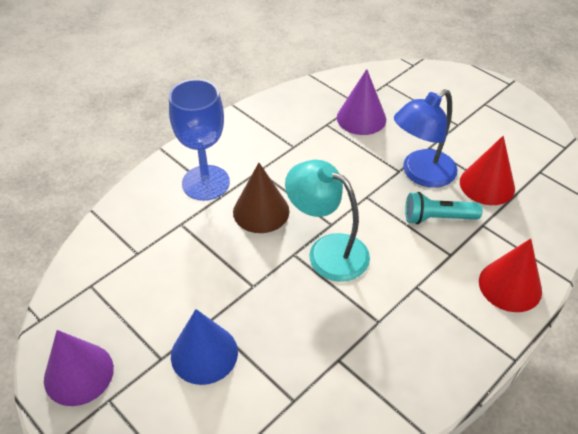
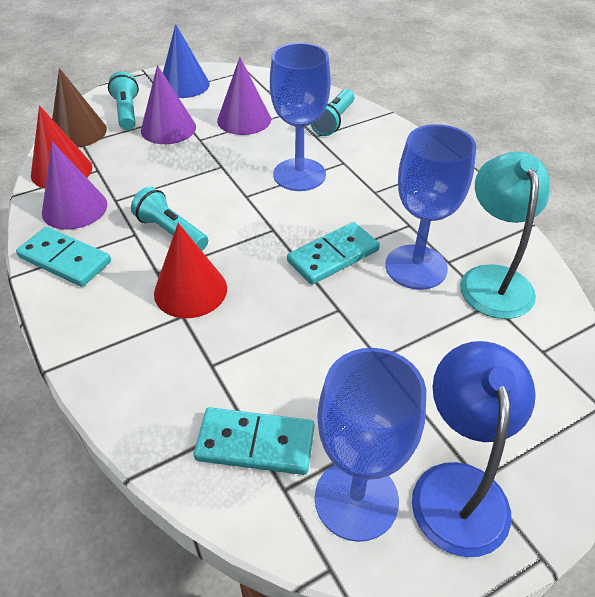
blue goblet: [169,79,230,201] = 1 -> [270,43,331,191] [315,348,426,542] [385,124,476,290] = 3
purple cone: [44,330,114,406] [337,69,386,135] = 2 -> [42,142,107,230] [141,65,196,144] [217,57,271,135] = 3
turquoise domino: none = 0 -> [16,227,111,287] [194,407,314,475] [287,222,380,285] = 3
turquoise flashlight: [405,192,483,224] = 1 -> [108,71,139,130] [131,187,208,251] [310,89,354,136] = 3

